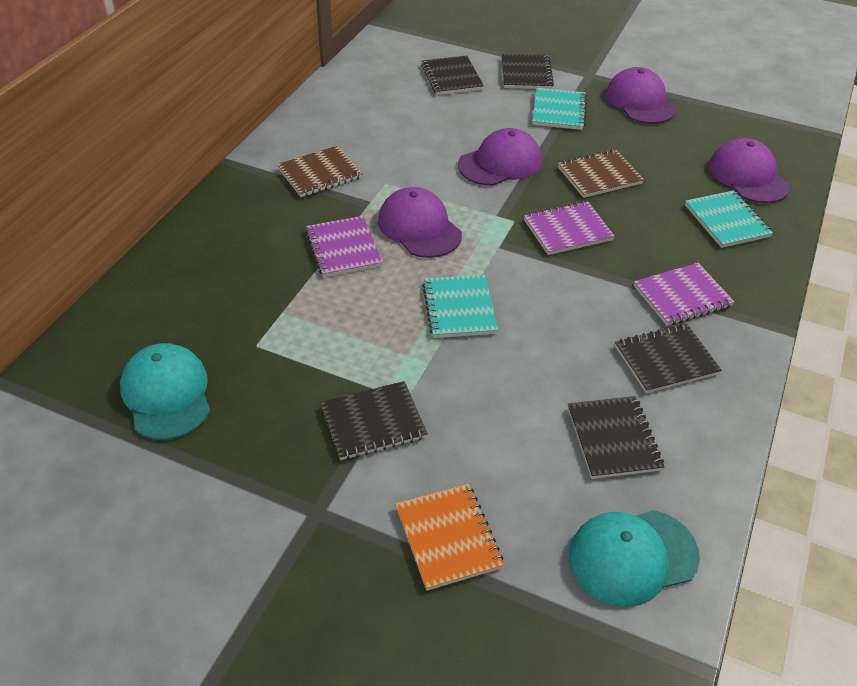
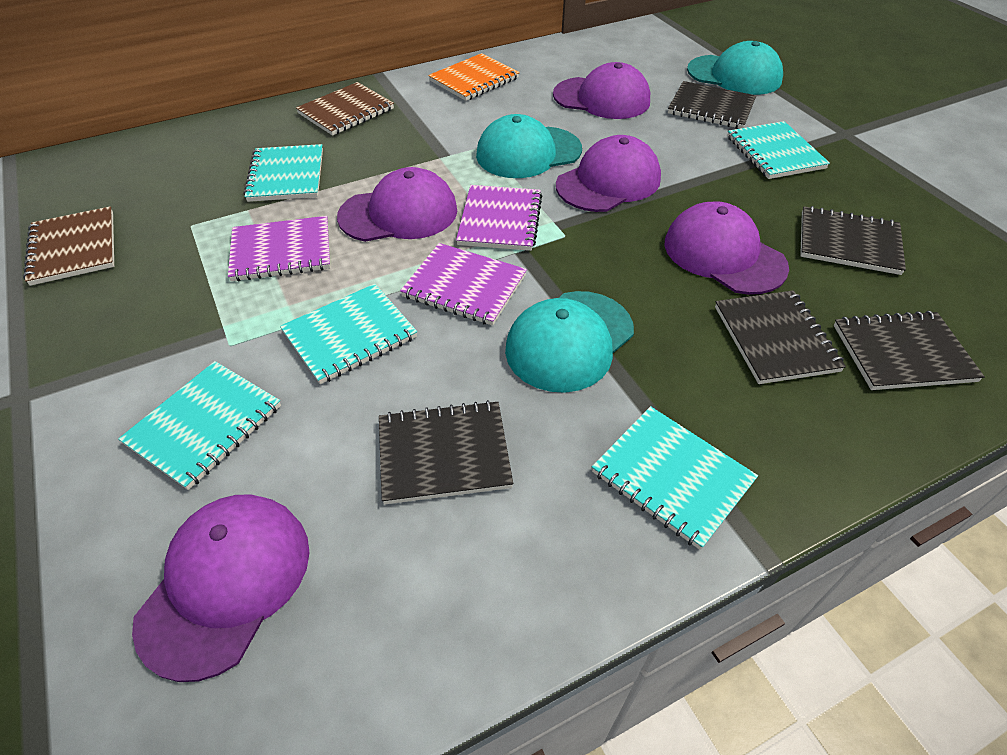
purple cap: [378,187,462,258] [458,128,541,186] [606,67,676,124] [709,138,790,203] = 4 -> [132,494,310,682] [337,167,457,242] [553,62,650,119] [556,135,661,212] [665,201,789,295] = 5
turquoise cap: [120,343,210,440] [569,510,700,607] = 2 -> [476,114,582,178] [505,291,634,393] [687,41,783,95] = 3
turquoise notebook: [422,275,498,338] [532,88,587,130] [685,190,773,248] = 3 -> [118,361,281,490] [243,144,323,202] [280,284,417,384] [592,406,758,550] [727,121,830,179] = 5

